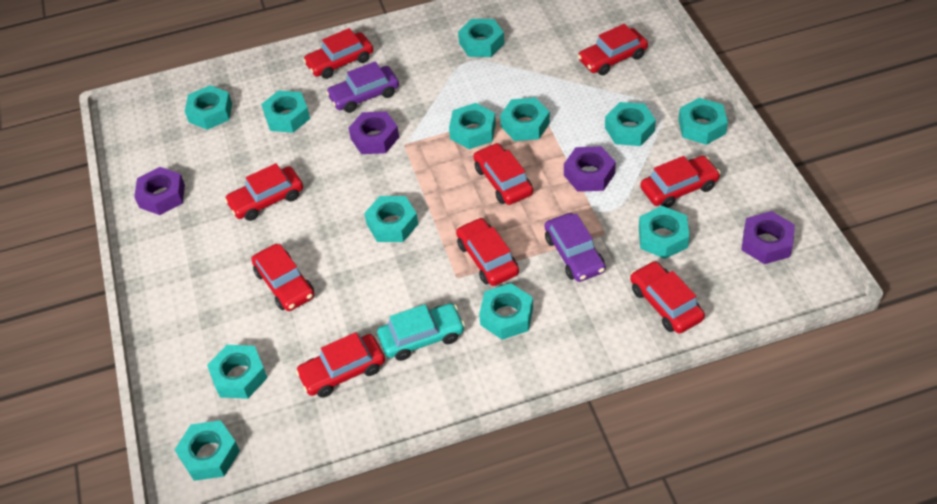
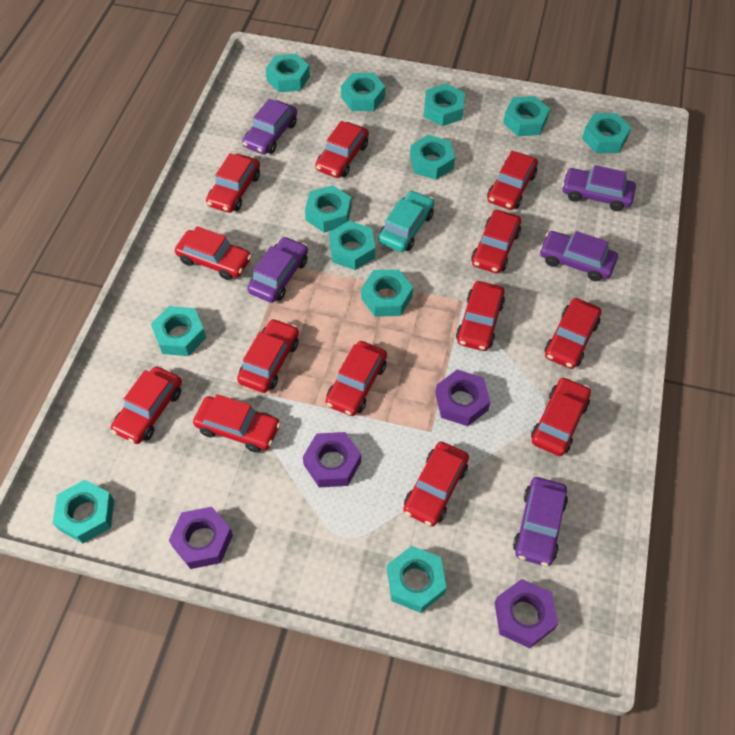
purple car: [326,61,399,113] [544,213,606,282] = 2 -> [242,99,297,155] [247,237,308,303] [513,477,568,566] [540,231,618,281] [562,165,636,211] = 5
red car: [224,163,303,221] [251,244,314,311] [296,332,385,398] [303,28,373,79] [456,217,519,286] [473,143,533,205] [578,24,648,75] [630,261,705,334] [640,156,720,208] = 9 -> [111,366,182,444] [175,226,251,280] [193,394,281,453] [206,153,260,213] [237,318,299,393] [315,121,369,178] [326,341,387,416] [404,442,469,527] [456,281,505,351] [471,210,521,274] [487,151,538,210] [531,377,591,456] [544,298,601,369] = 13

